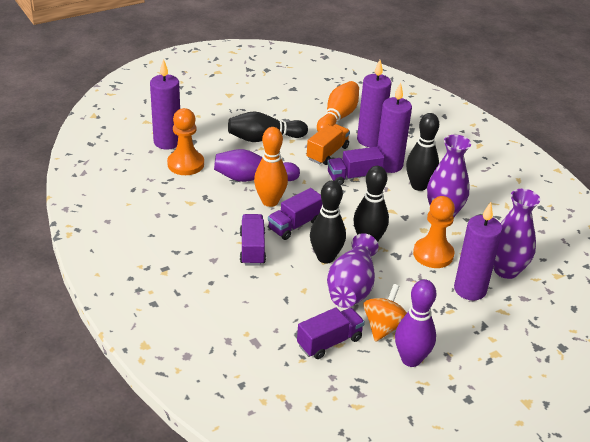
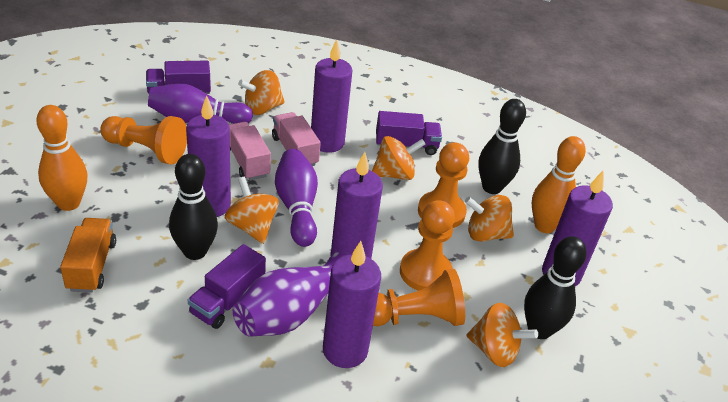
black bowling pin: [228,111,308,142] [310,181,346,263] [353,166,389,242] [406,113,439,191] = 4 -> [169,154,218,260] [478,99,526,194] [524,236,587,339] = 3
orange pawn: [167,108,204,175] [413,196,455,268] = 2 -> [100,116,187,164] [373,269,465,326] [400,200,455,291] [418,142,469,228] = 4
orange spinning top: [363,284,407,342] = 1 -> [225,177,279,244] [238,70,285,115] [372,136,425,180] [465,195,514,242] [466,303,538,367] = 5
pink truck: none = 0 -> [229,122,271,180] [272,112,321,166] = 2
purple candle: [150,59,180,150] [357,60,391,147] [377,83,412,173] [454,202,503,301] = 4 -> [186,96,231,217] [311,39,353,153] [323,241,381,368] [331,152,383,259] [542,171,613,286] = 5
purple truck: [240,214,266,265] [268,188,323,240] [297,307,365,359] [327,146,385,185] = 4 -> [146,60,211,94] [188,244,266,329] [376,111,442,155] = 3
purple vase: [327,233,379,308] [427,135,471,217] [493,189,540,279] = 3 -> [233,252,345,337] = 1

